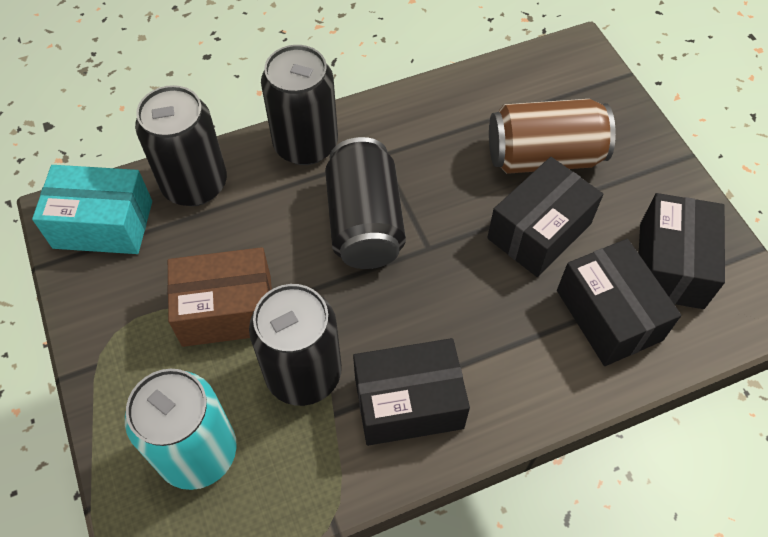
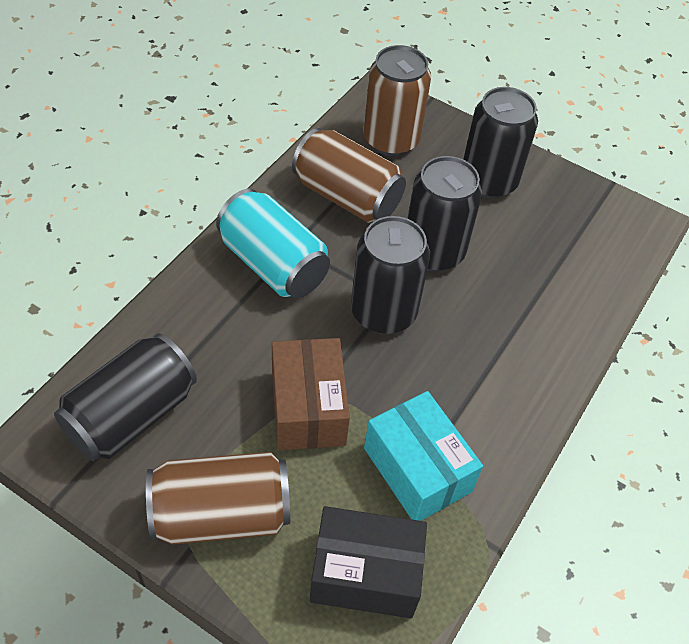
black box: [353,338,470,446] [487,157,603,277] [557,239,681,366] [639,193,725,309] = 4 -> [310,506,427,618] = 1
brown can: [489,99,616,174] = 1 -> [146,452,290,545] [292,128,406,223] [363,45,431,156] = 3

